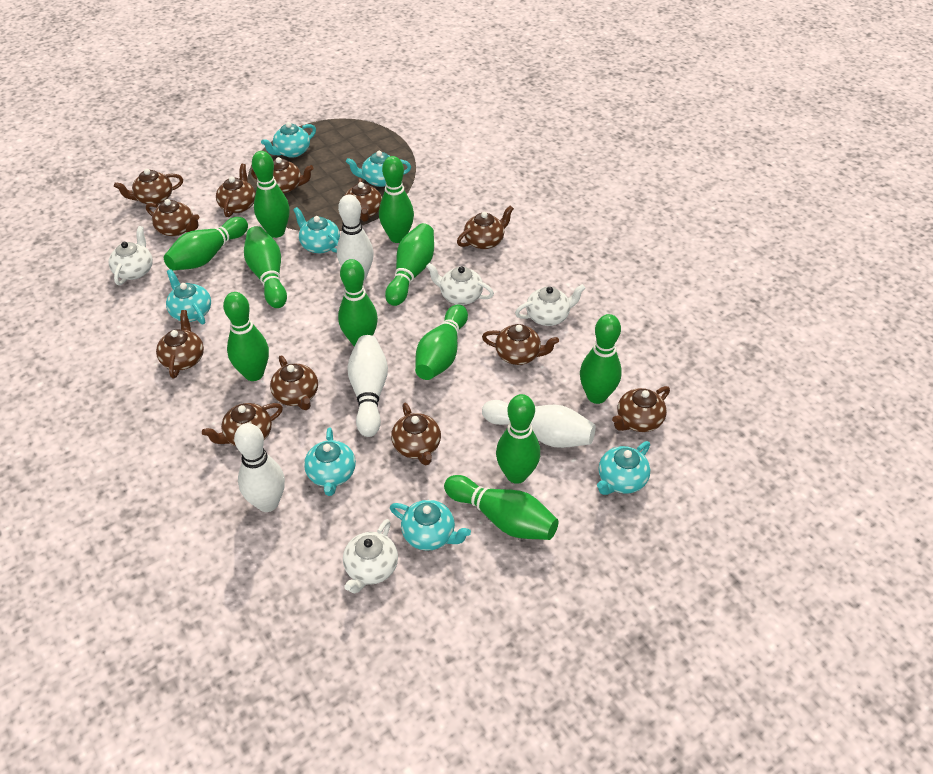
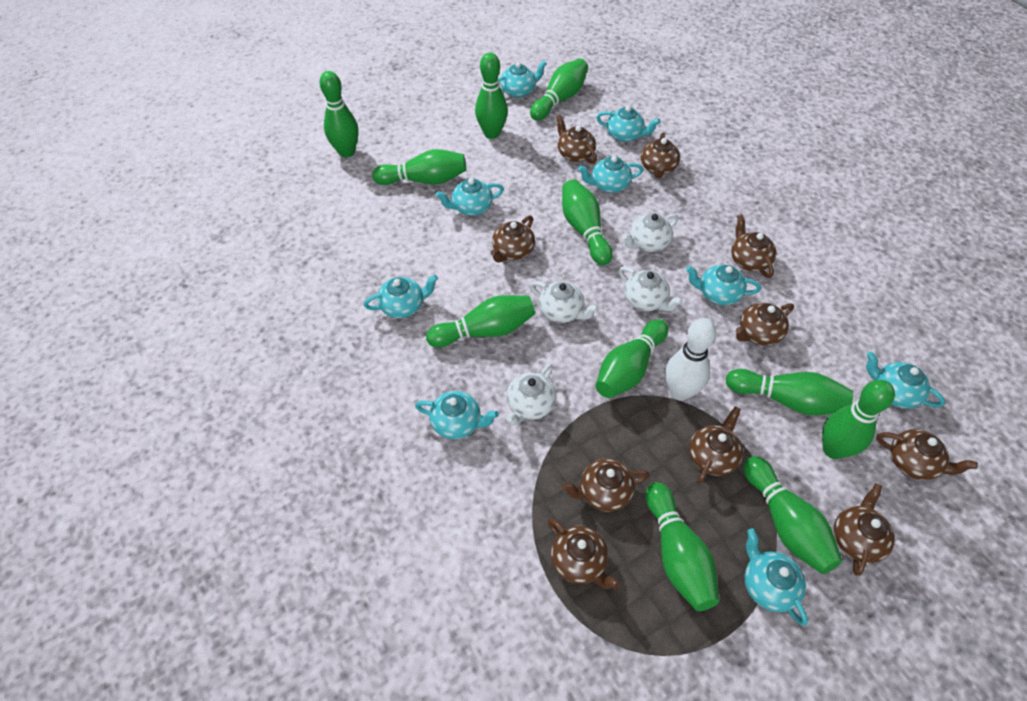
brown teapot: [114,169,183,205] [146,199,199,236] [156,310,204,378] [202,403,283,446] [216,164,256,217] [251,157,314,193] [270,356,318,410] [344,177,382,222] [391,403,441,465] [457,205,514,249] [482,324,559,365] [612,386,670,432] = 12 -> [490,216,535,263] [548,518,620,589] [556,115,597,164] [562,459,650,512] [641,132,680,178] [689,406,743,484] [731,215,776,278] [736,303,794,345] [834,483,895,576] [876,429,978,480] = 10
turquoise teapot: [166,269,211,324] [261,122,316,158] [293,207,340,253] [304,428,356,496] [346,151,411,187] [390,500,471,551] [597,441,650,495] = 7 -> [364,275,438,318] [415,391,499,439] [436,178,504,216] [498,61,547,98] [578,156,643,193] [596,106,660,142] [686,265,761,305] [744,529,808,626] [866,352,945,409] = 9
white bowling pin: [234,423,285,512] [337,194,374,280] [347,335,388,437] [482,400,596,448] = 4 -> [665,318,716,401] = 1

